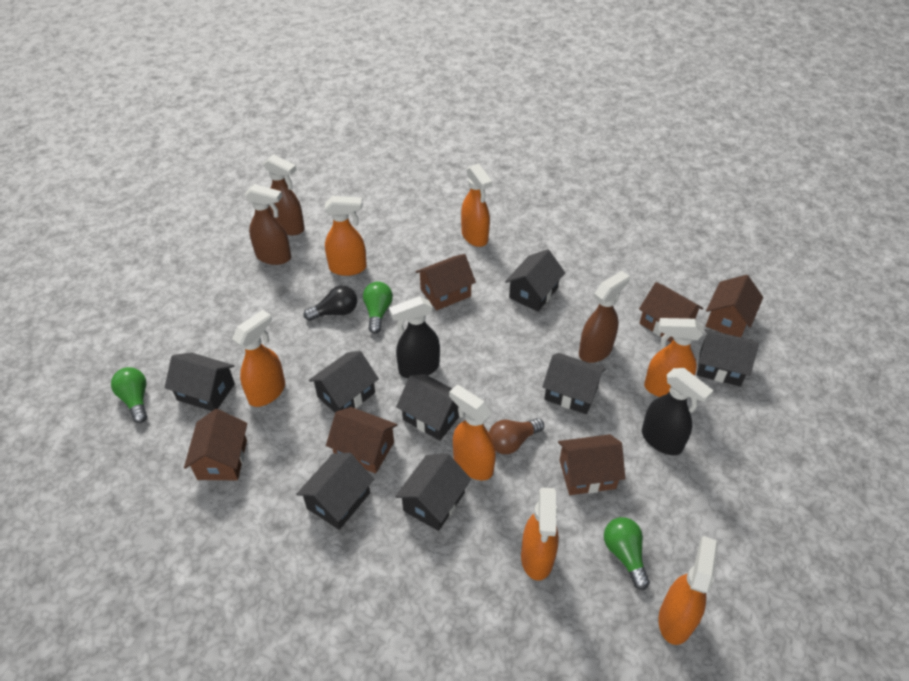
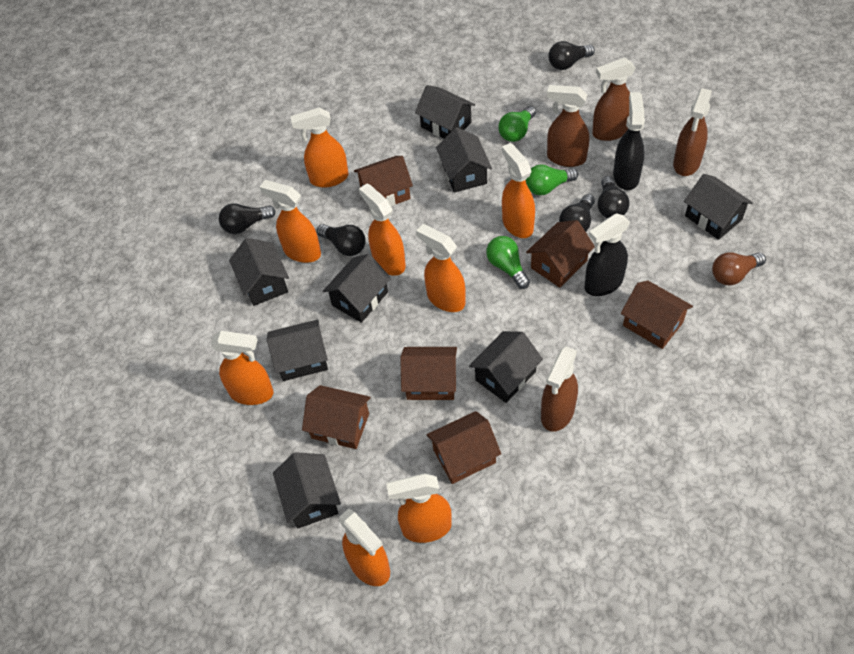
black light bulb: [304,285,357,321] = 1 -> [219,203,276,234] [317,224,366,256] [548,41,595,70] [559,194,595,232] [598,176,630,218] = 5
brown spray bottle: [245,184,291,265] [263,154,305,235] [579,271,630,363] = 3 -> [541,346,578,432] [547,85,589,167] [592,57,635,141] [673,88,712,176] = 4
orange spray bottle: [232,310,285,407] [325,196,367,276] [449,385,496,480] [461,163,492,247] [521,488,559,581] [644,318,703,397] [658,536,718,645] = 7 -> [211,331,274,405] [260,180,321,263] [290,107,348,188] [339,509,390,586] [359,183,406,276] [386,474,452,543] [416,224,466,312] [502,143,535,238] = 8

